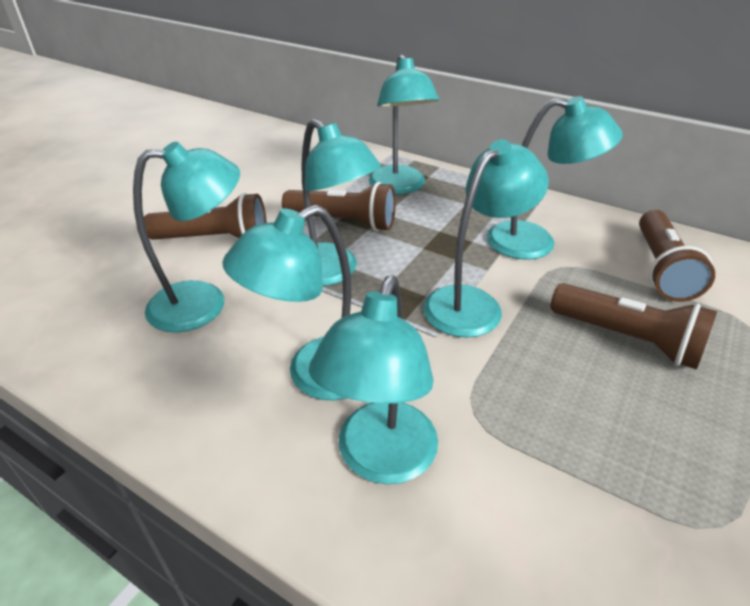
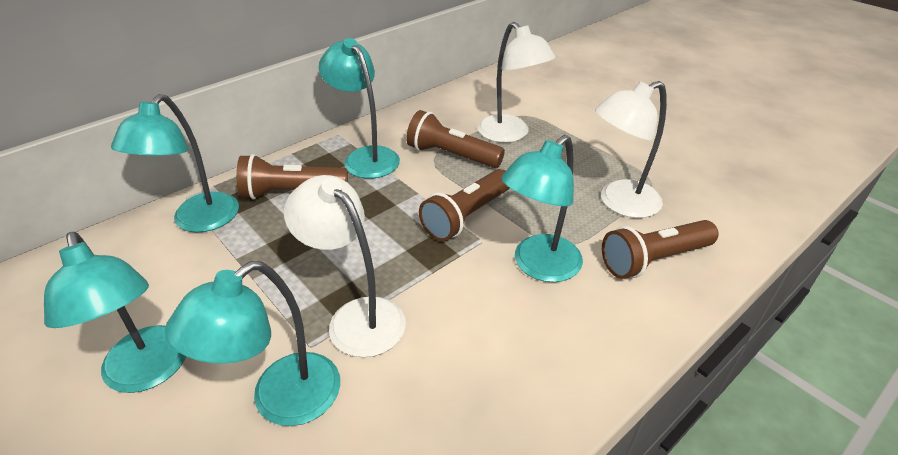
turquoise lamp: [133,142,240,333] [222,205,351,400] [302,119,381,286] [309,276,438,485] [369,54,439,194] [423,139,549,338] [487,96,623,260] = 7 -> [44,232,186,393] [111,94,239,232] [165,261,340,426] [319,38,400,179] [501,135,583,282] = 5
white lamp: none = 0 -> [284,175,406,357] [478,22,556,143] [595,81,667,218] = 3

